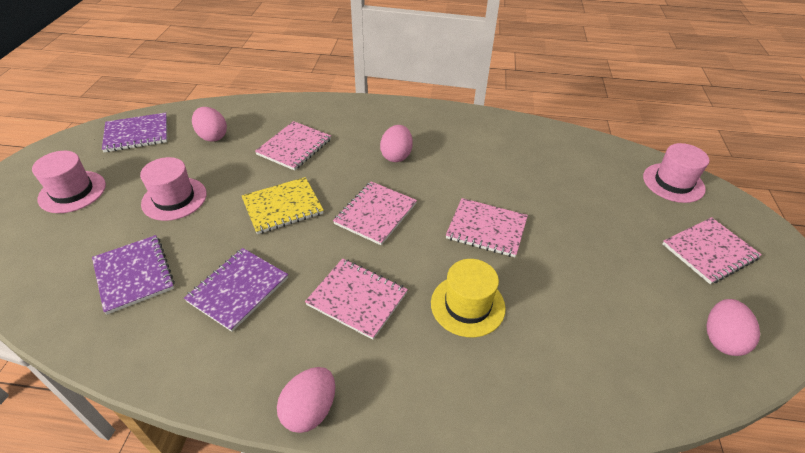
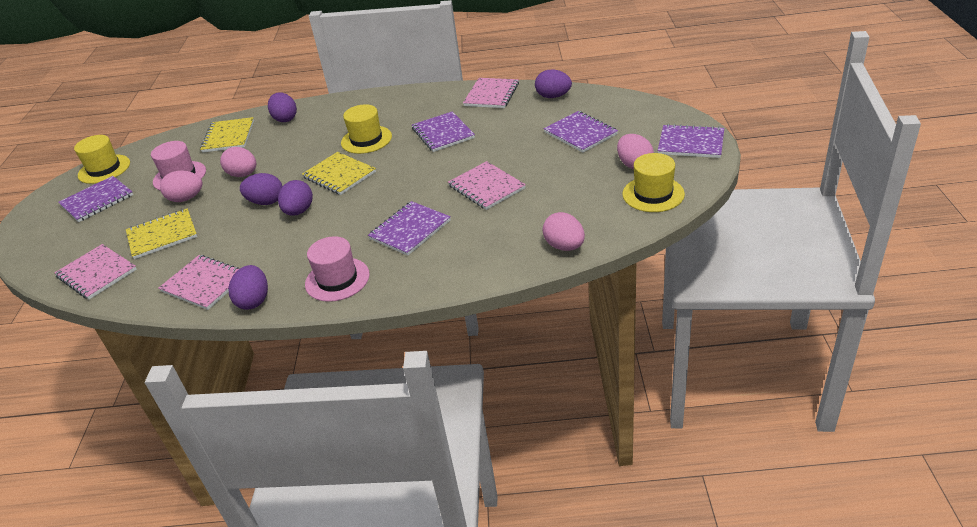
pink hat: [32,151,106,213] [140,157,207,221] [643,143,709,203] = 3 -> [151,141,206,191] [305,236,370,302] = 2
pink notebook: [255,121,331,171] [305,258,408,340] [333,181,417,245] [446,198,528,257] [663,217,762,284] = 5 -> [54,244,137,300] [159,255,239,310] [448,161,526,210] [463,78,519,108] = 4
purple egg: none = 0 -> [228,265,268,310] [240,173,283,205] [268,92,297,122] [278,180,313,216] [535,69,572,98] = 5
purple notebook: [92,235,175,315] [102,113,167,152] [184,248,288,332] = 3 -> [58,176,133,222] [368,201,451,256] [412,112,475,152] [544,111,618,152] [658,124,724,158] = 5
yellow hat: [431,259,506,337] = 1 -> [74,135,130,184] [341,104,392,154] [623,153,685,212] = 3
yellow notebook: [242,177,324,234] = 1 -> [126,208,197,259] [200,117,254,153] [302,152,376,195] = 3

